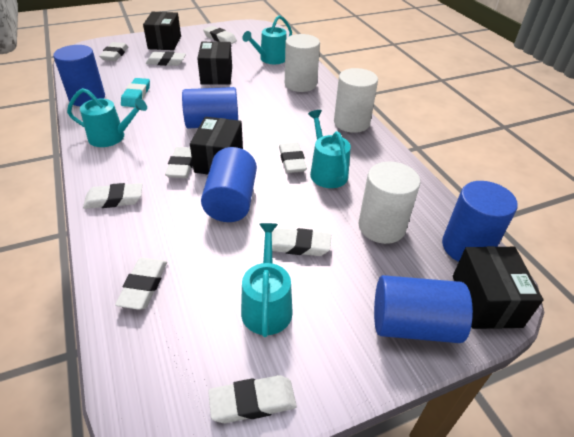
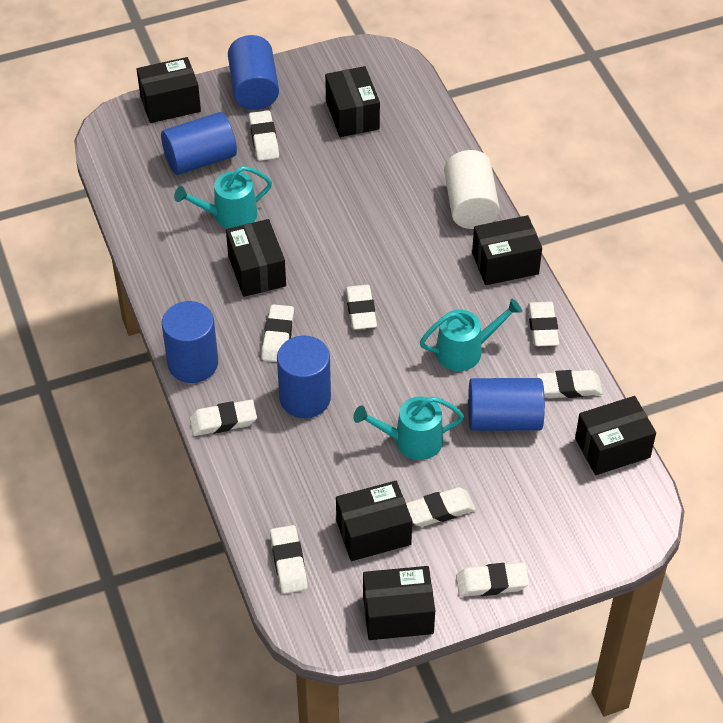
black box: [143,12,181,50] [190,117,243,174] [197,41,232,85] [453,246,543,329] = 4 -> [137,57,201,123] [226,219,286,297] [325,66,380,137] [336,481,412,561] [363,566,435,640] [472,215,542,285] [575,396,656,475] = 7
turquoise eraser: [121,78,150,107] = 1 -> none = 0
turquoise watering can: [67,88,147,147] [241,223,293,337] [242,15,292,64] [308,110,351,188] = 4 -> [174,166,272,229] [353,396,464,460] [420,299,522,371] = 3
white cylinder: [285,34,320,92] [334,68,378,133] [359,162,420,244] = 3 -> [444,150,500,229] = 1

